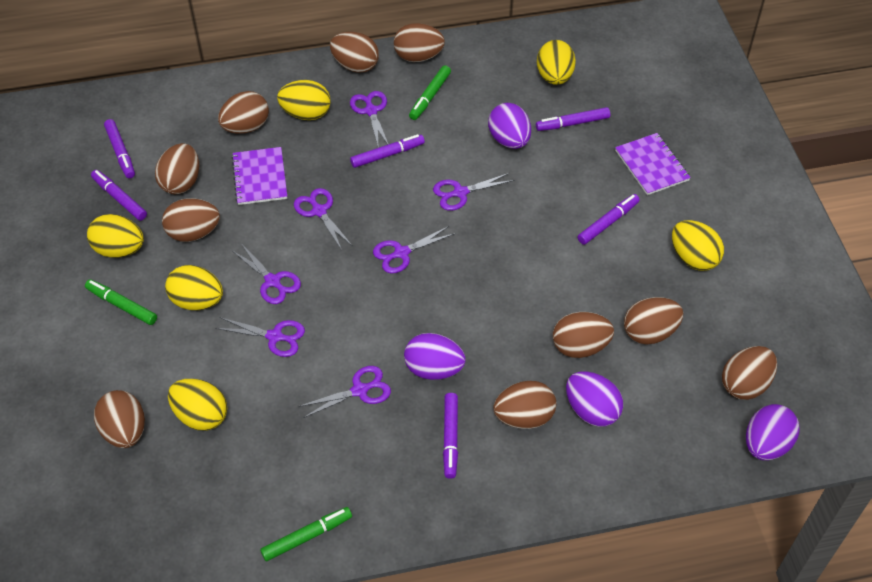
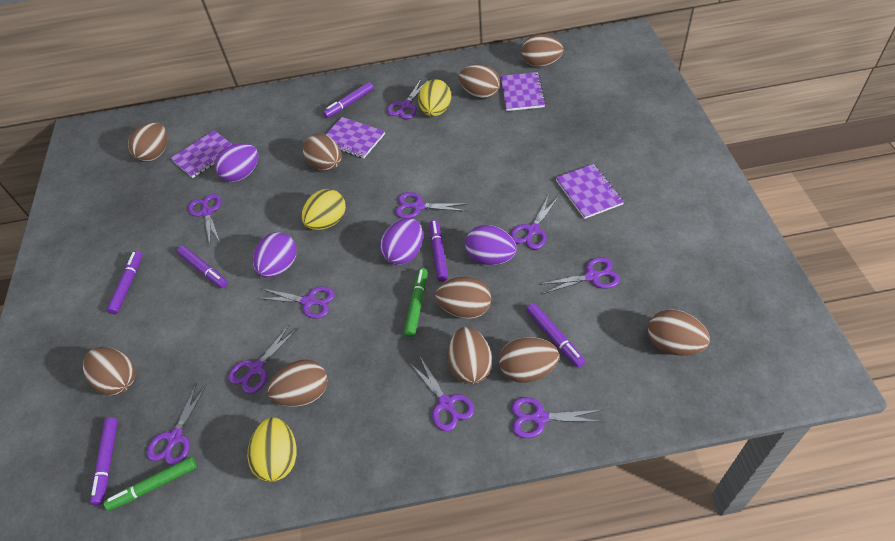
green marker: [85,279,157,325] [260,507,352,561] [409,65,451,120] = 3 -> [104,457,197,511] [404,268,427,337] = 2
purple notebook: [232,147,287,205] [615,133,691,195] = 2 -> [171,130,233,178] [325,117,385,158] [501,72,546,111] [556,164,624,219] = 4
purple scissors: [215,317,305,357] [231,243,301,304] [294,188,352,250] [298,366,391,418] [350,91,388,148] [373,226,455,274] [433,173,515,211] = 7 -> [147,383,207,466] [188,194,221,245] [228,324,298,394] [257,287,335,319] [387,79,429,119] [395,192,466,219] [411,357,475,431] [510,195,559,249] [511,397,603,438] [538,257,620,294] = 10
yellow egg: [87,214,144,258] [165,265,223,310] [168,379,227,431] [277,80,330,120] [537,40,576,85] [672,220,724,271] = 6 -> [248,417,296,482] [301,189,346,230] [418,79,451,117] = 3

